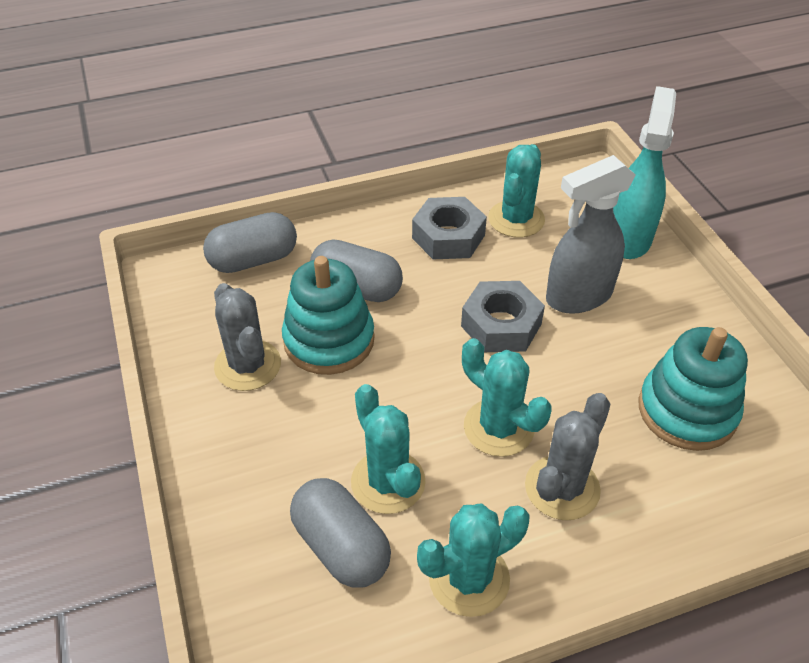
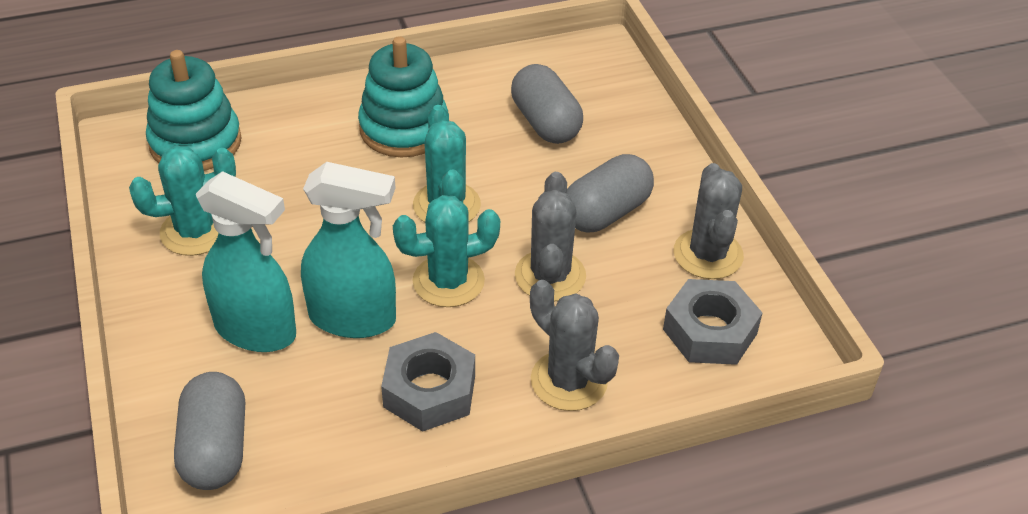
grey cactus: [214,283,281,391] [525,393,610,520] = 2 -> [515,172,586,301] [530,280,619,411] [673,163,744,279] = 3
grey spray bottle: [546,155,636,314] = 1 -> none = 0
turquoise cactus: [351,384,425,514] [417,503,529,617] [462,338,552,457] [488,144,545,238] = 4 -> [129,146,236,256] [393,195,500,307] [413,105,481,223] = 3
turquoise spray bottle: [613,86,676,259] = 1 -> [196,171,296,352] [301,162,396,338] = 2

